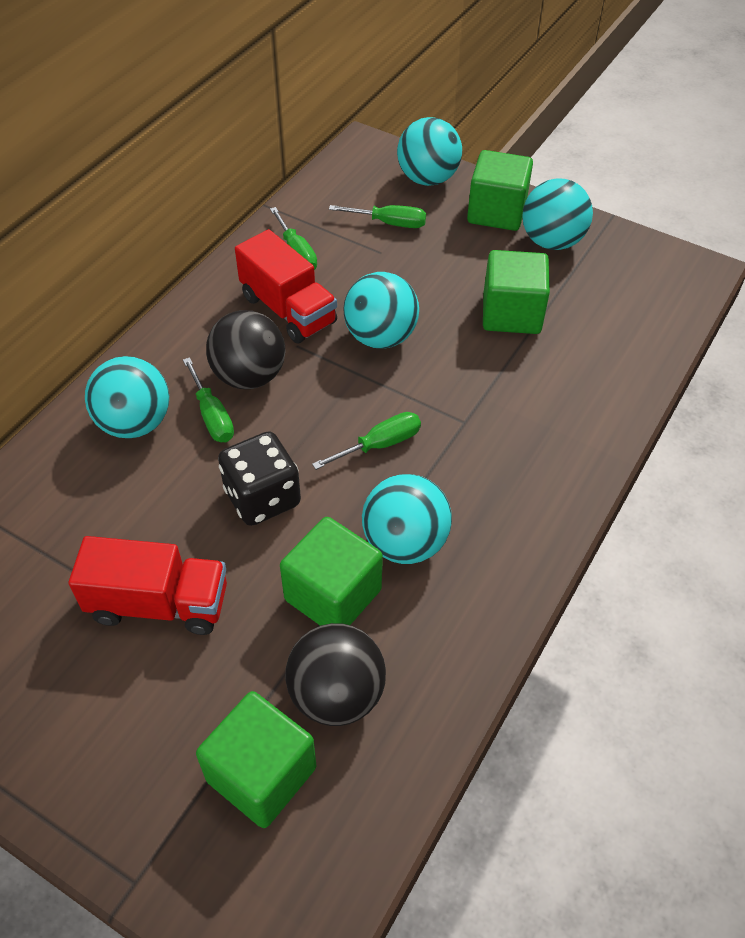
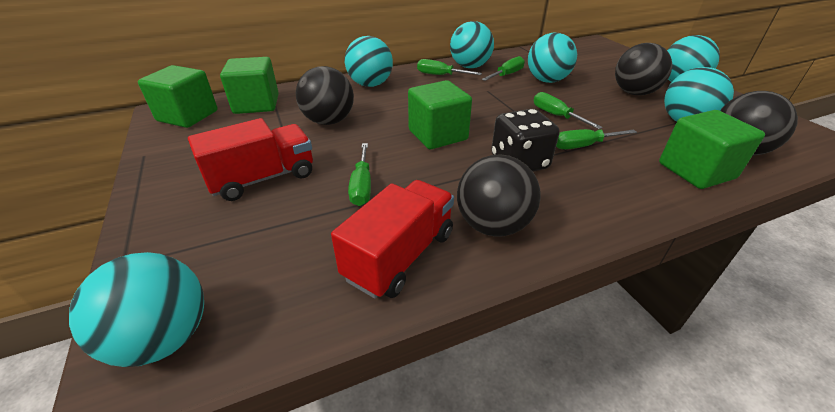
black ball: [206,310,285,389] [285,623,386,726] = 2 -> [296,66,354,125] [457,154,541,237] [615,43,672,95] [720,91,798,156] = 4
green screwdriver: [183,357,234,442] [270,207,317,270] [312,412,421,470] [329,205,426,228] = 4 -> [348,143,371,206] [417,59,482,75] [481,56,525,81] [533,92,603,129] [556,129,637,149] = 5
turquoise ball: [85,356,169,438] [343,272,419,349] [362,474,452,564] [397,117,462,186] [522,178,593,250] = 5 -> [69,252,204,367] [345,36,393,87] [450,21,494,68] [528,33,577,83] [664,67,734,122] [667,35,720,82] = 6

